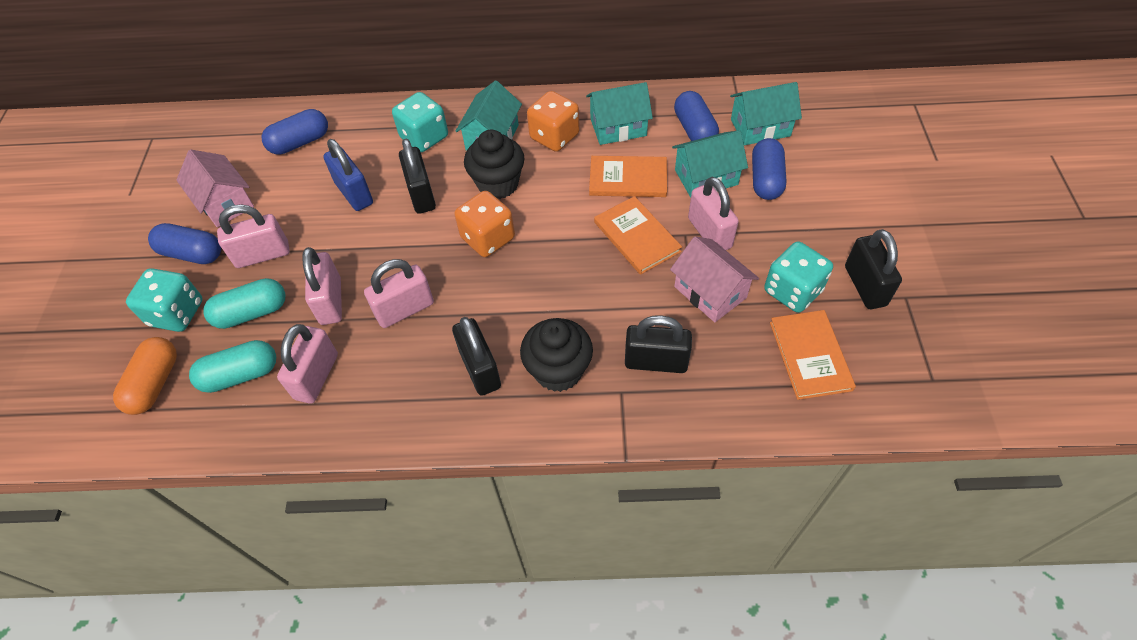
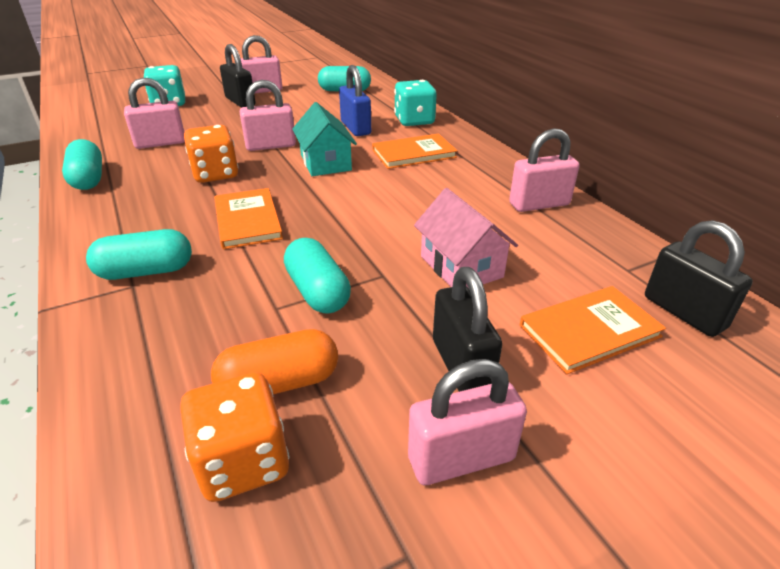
black cupcake: [464,130,525,199] [520,318,593,392] = 2 -> none = 0
black padlock: [399,139,436,214] [452,317,501,396] [625,315,692,373] [845,229,902,309] = 4 -> [220,44,255,108] [433,267,502,392] [645,220,753,337] = 3
blue capsule: [148,223,221,264] [262,109,328,155] [674,91,719,141] [752,138,786,200] = 4 -> none = 0
pink house: [176,149,254,227] [670,236,759,322] = 2 -> [414,188,518,287] = 1
turquoise capsule: [189,340,276,393] [203,278,286,329] = 2 -> [62,139,102,190] [86,229,192,280] [284,238,351,314] [318,66,371,91] = 4
turquoise dice: [126,268,203,332] [392,92,448,152] [764,241,833,313] = 3 -> [144,65,185,106] [394,80,437,126] = 2
turquoise house: [456,80,522,151] [586,82,653,145] [672,130,748,198] [730,82,802,145] = 4 -> [292,102,357,176] = 1

